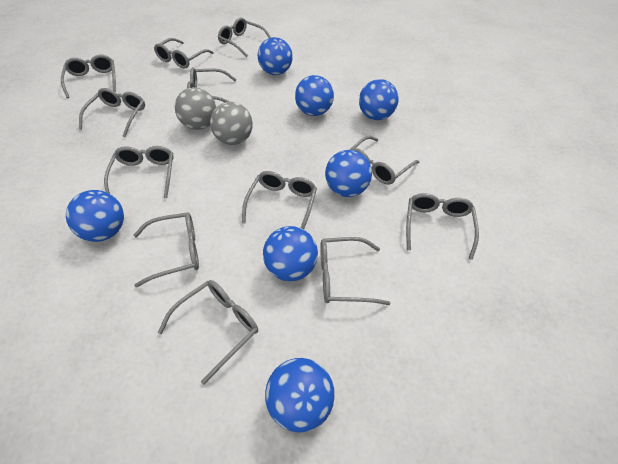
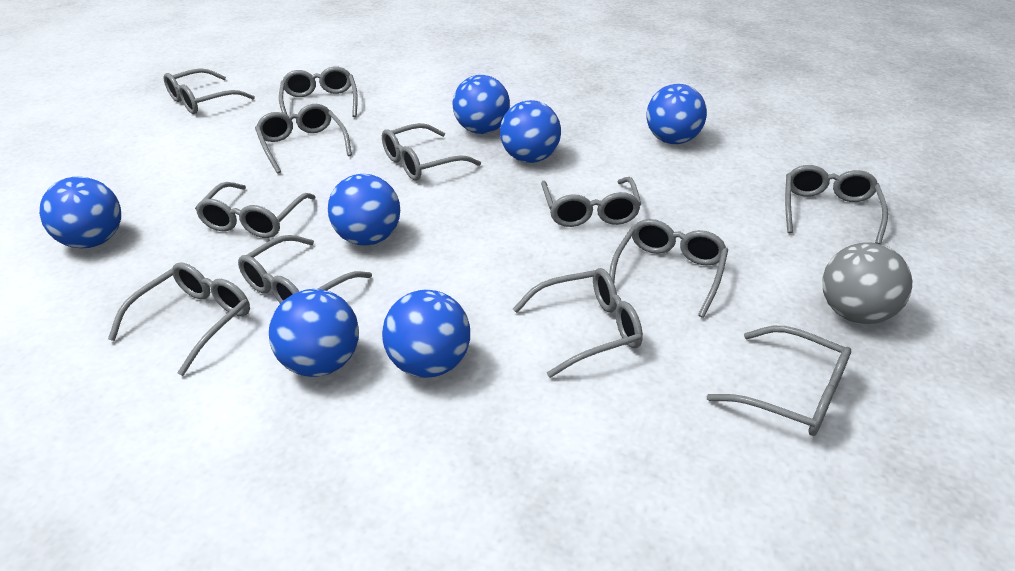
grey ball: [175,87,216,130] [210,102,253,145] = 2 -> [822,242,912,324] = 1

